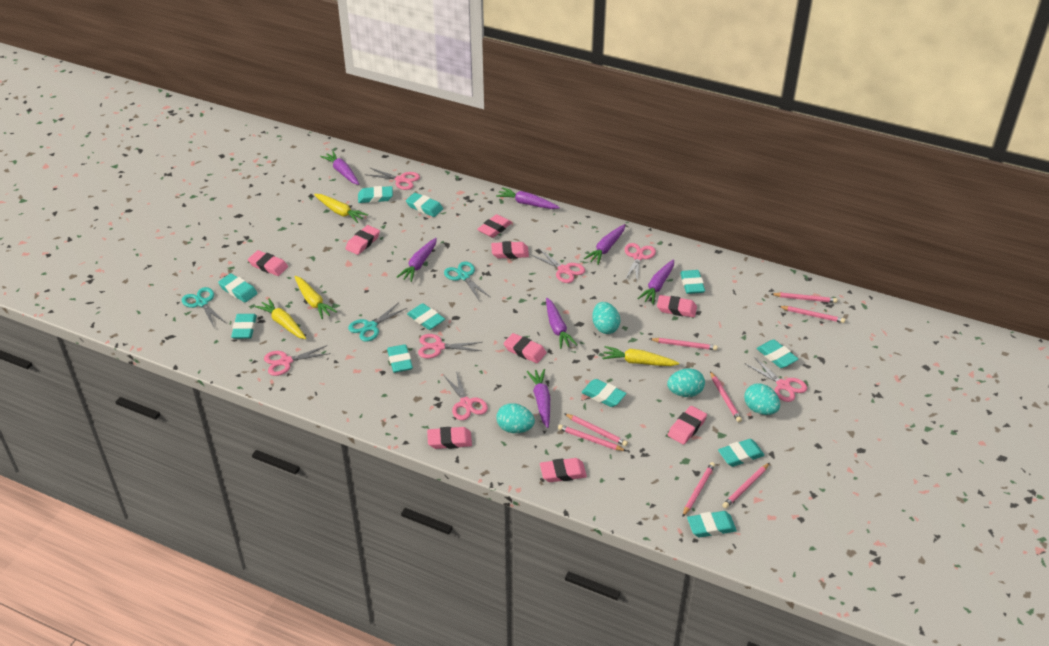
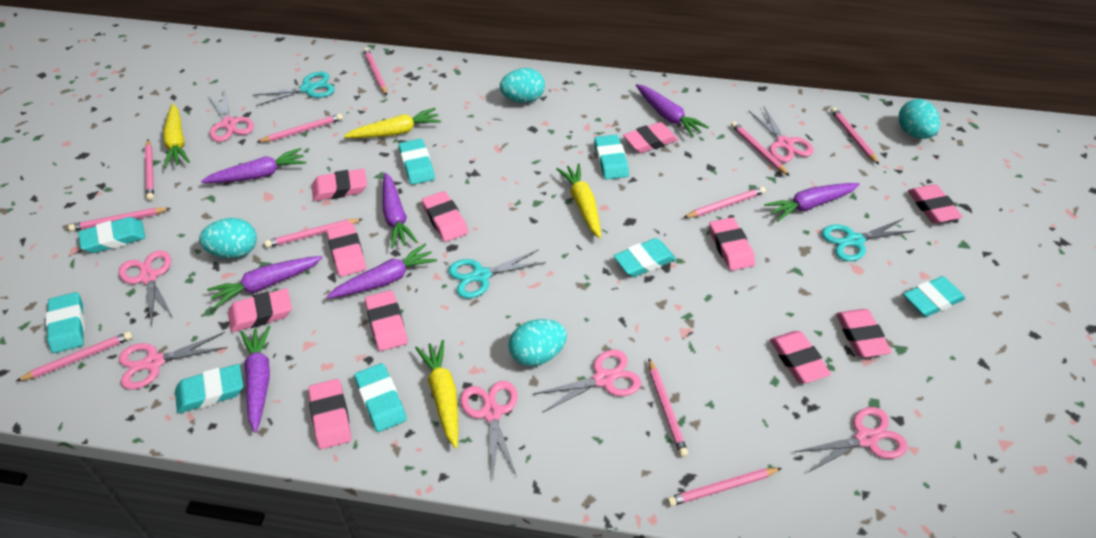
pink eraser: [248,250,288,276] [345,225,380,255] [427,427,472,449] [477,214,512,238] [491,241,529,259] [504,333,547,363] [540,458,587,482] [657,295,697,318] [668,406,707,445] = 9 -> [228,288,292,332] [308,379,351,449] [312,169,367,201] [326,222,366,277] [365,290,408,351] [422,191,468,242] [623,122,678,153] [709,217,755,271] [770,331,831,383] [836,309,892,357] [908,184,963,223] = 11
pink pencil: [558,424,626,451] [564,413,628,446] [650,338,718,350] [683,462,715,516] [710,371,742,422] [723,463,770,508] [772,292,837,303] [778,306,845,323] = 8 -> [16,331,133,381] [68,208,171,231] [145,139,154,200] [257,114,343,142] [265,219,363,248] [363,48,387,96] [649,359,688,457] [667,468,782,506] [683,187,766,218] [731,122,790,176] [831,107,879,165] = 11
turquoise eraser: [218,273,258,302] [231,314,257,339] [358,186,393,203] [387,344,413,373] [406,193,443,217] [407,303,445,330] [581,379,627,407] [680,270,705,294] [687,511,737,537] [718,439,765,467] [757,340,798,368] = 11 -> [46,292,85,353] [78,217,145,253] [175,364,243,413] [354,363,407,432] [399,139,435,185] [594,135,629,180] [614,238,676,277] [903,276,965,317] = 8

